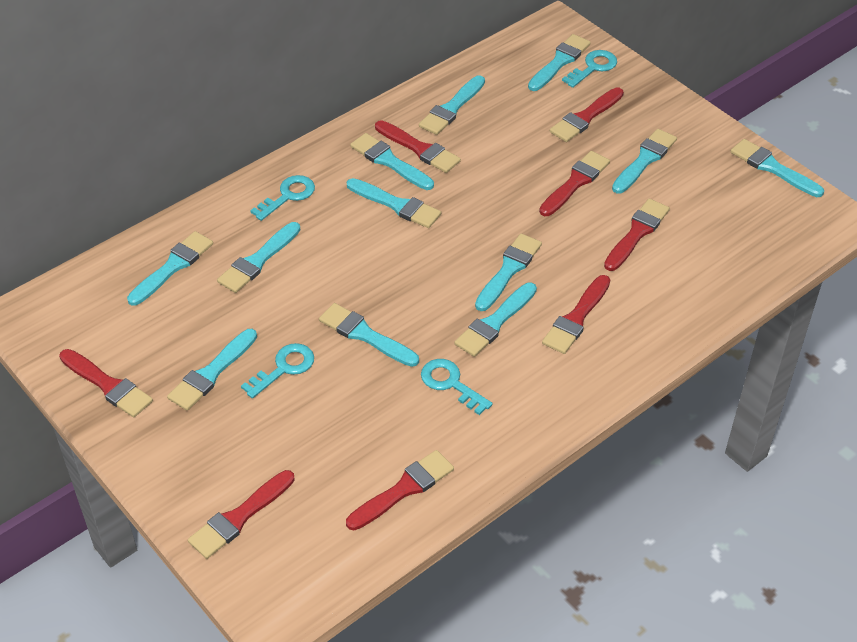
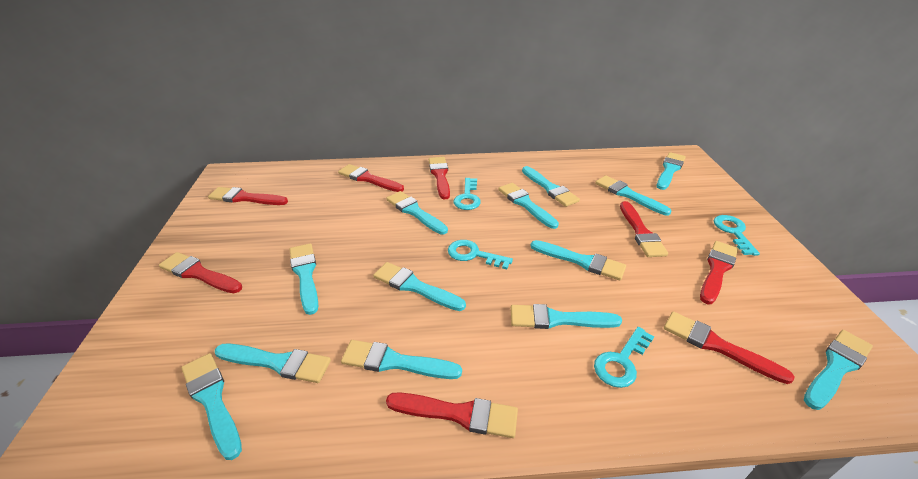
turquoise brush: [127,231,213,306] [167,329,257,411] [217,222,300,293] [319,303,419,367] [347,178,441,228] [350,133,434,190] [419,75,485,135] [454,283,537,357] [475,233,542,311] [528,34,591,91] [612,129,677,194] [730,139,824,197] = 12 -> [182,353,242,460] [215,344,331,383] [290,243,318,315] [341,340,462,379] [373,262,466,311] [386,191,448,235] [498,183,559,229] [511,304,622,329] [522,166,580,207] [530,240,626,280] [595,175,672,216] [657,152,686,190] [804,330,873,410] = 13

